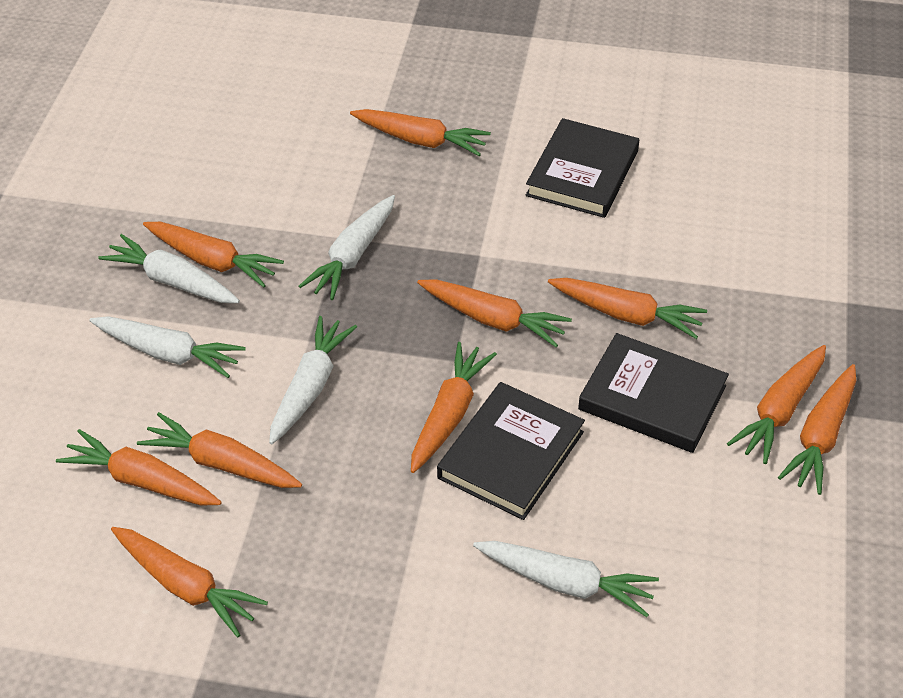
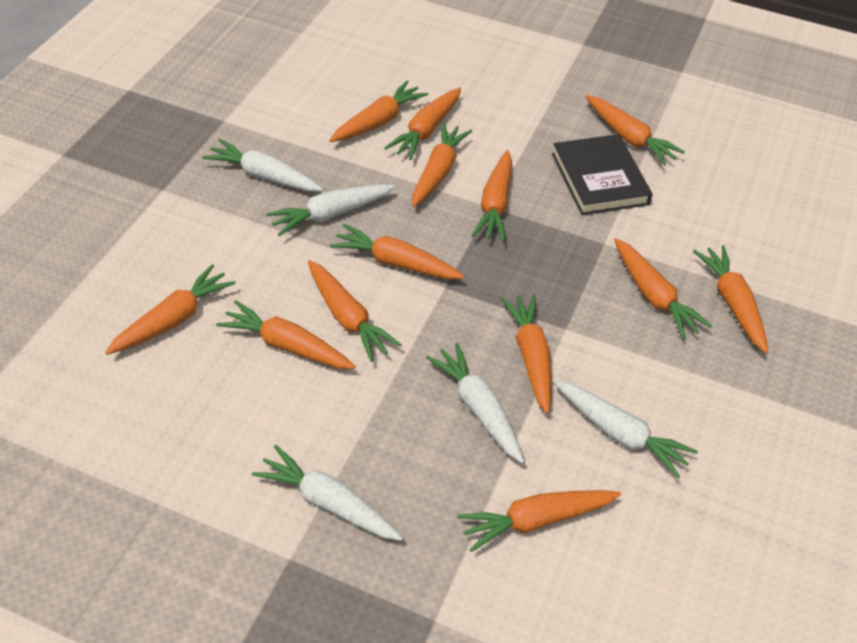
black book: [437,382,585,520] [526,118,639,218] [578,333,729,453] = 3 -> [552,134,653,215] = 1
orange carrot: [56,429,222,506] [111,527,268,637] [137,412,302,488] [143,222,284,287] [350,109,491,156] [411,342,497,473] [417,279,572,347] [548,278,707,339] [727,345,826,464] [778,364,856,495] = 10 -> [105,264,236,355] [216,300,356,369] [308,260,402,362] [329,80,428,142] [330,224,465,279] [384,87,461,160] [412,123,472,207] [457,490,621,552] [471,150,512,242] [500,294,551,414] [585,95,685,166] [614,238,712,340] [693,245,768,354] = 13

